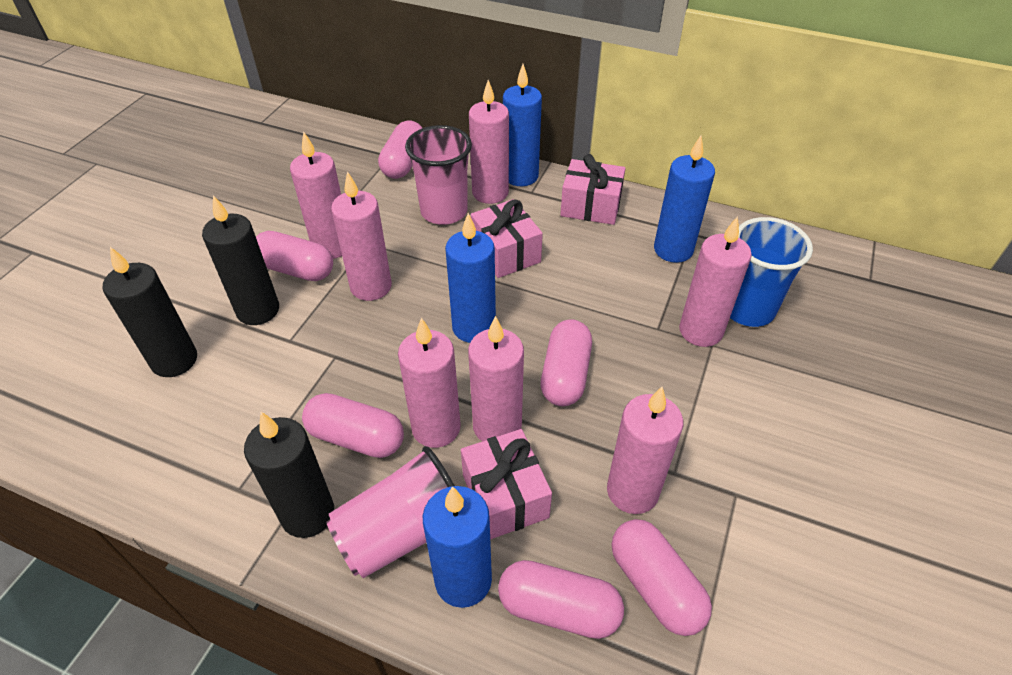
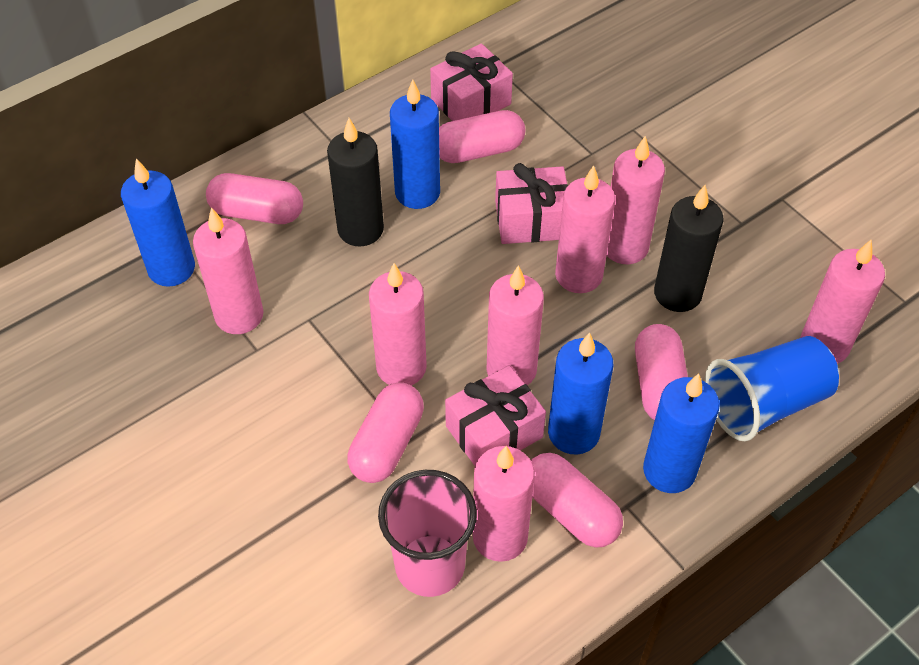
black candle: [103,247,197,377] [202,195,279,325] [244,412,334,538] = 3 -> [327,118,384,246] [654,185,724,312] = 2
pink capsule: [256,231,333,281] [302,393,404,458] [378,121,422,179] [498,560,624,639] [541,319,592,406] [612,519,712,636] = 6 -> [206,173,303,224] [347,382,424,483] [439,110,525,163] [531,453,623,548] [635,324,688,420] = 5
pink cup: [326,446,455,578] [405,125,472,225] = 2 -> [378,470,477,597] = 1

